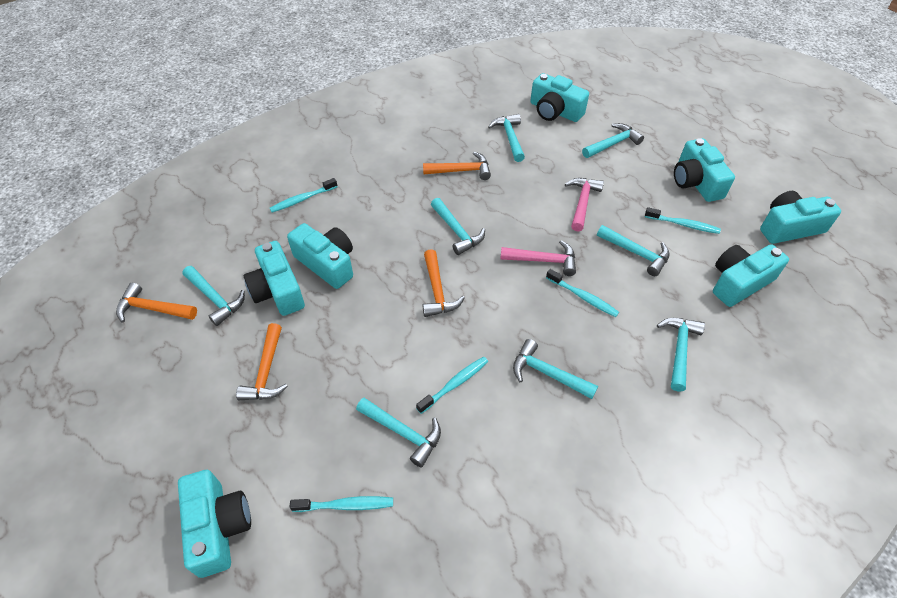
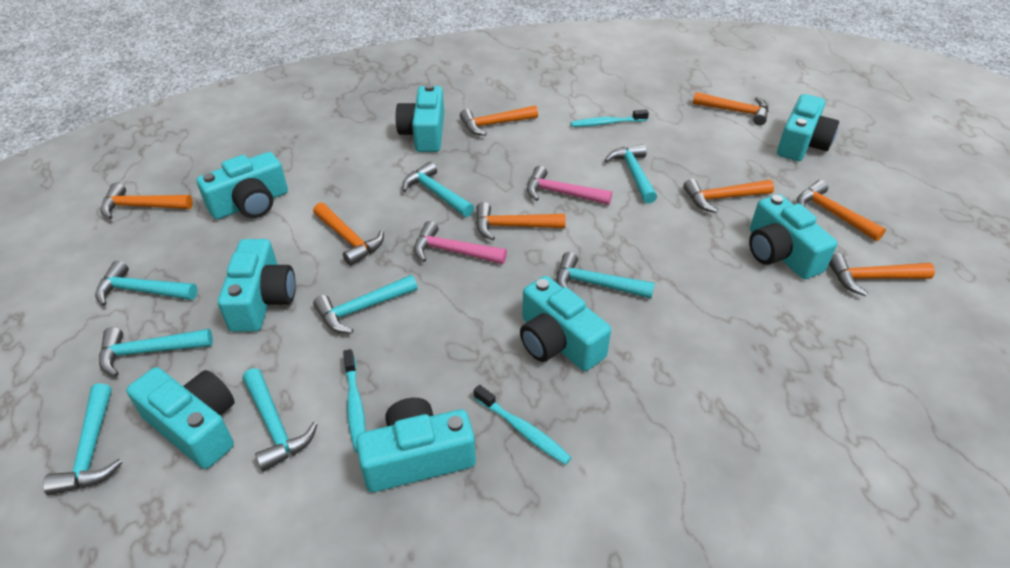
orange hammer: [116,283,197,323] [236,323,288,400] [422,249,465,317] [423,152,491,180] = 4 -> [100,183,193,219] [313,203,384,266] [460,105,538,136] [476,202,566,241] [683,179,774,213] [692,92,769,126] [797,180,886,241] [829,253,935,296] = 8
turquoise camera: [178,470,251,578] [243,241,305,316] [287,223,353,289] [530,73,589,122] [674,138,735,202] [713,244,789,307] [760,191,841,244] = 7 -> [126,367,235,469] [196,152,288,219] [218,239,296,332] [356,398,476,492] [396,84,444,152] [520,276,611,371] [749,194,837,279] [777,94,839,161] = 8
turquoise toothbrush: [270,178,338,213] [290,496,393,512] [416,357,488,414] [546,269,619,317] [645,207,721,234] = 5 -> [343,349,366,452] [474,385,572,465] [571,109,649,127] = 3

